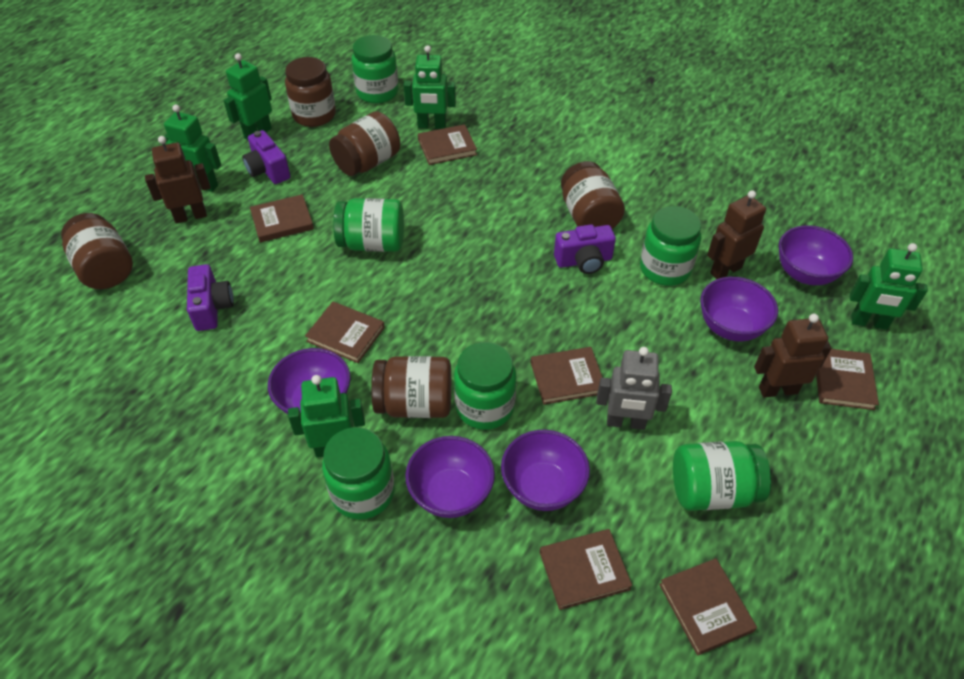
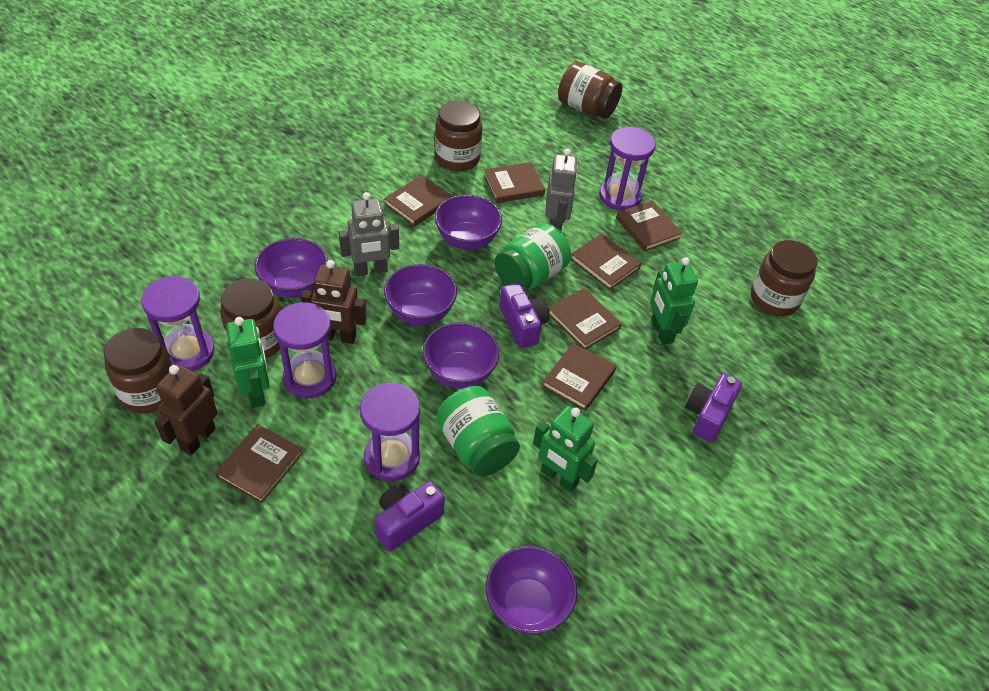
brown robot: [145,136,211,223] [707,190,766,279] [754,314,832,398] = 3 -> [155,364,218,456] [301,260,367,344] = 2
green jar: [322,427,394,520] [333,198,404,252] [352,35,398,104] [454,342,516,430] [640,206,701,286] [673,441,771,511] = 6 -> [436,386,520,476] [495,223,571,291] = 2
green robot: [164,105,221,192] [223,53,272,140] [288,375,365,458] [404,45,456,129] [850,243,928,330] = 5 -> [226,317,270,408] [533,406,598,492] [650,257,698,345] = 3
grey robot: [596,347,672,430] = 1 -> [339,192,399,276] [545,149,578,231] = 2
purple hourglass: none = 0 -> [141,276,215,371] [273,302,337,398] [360,383,420,481] [599,127,656,211] = 4

